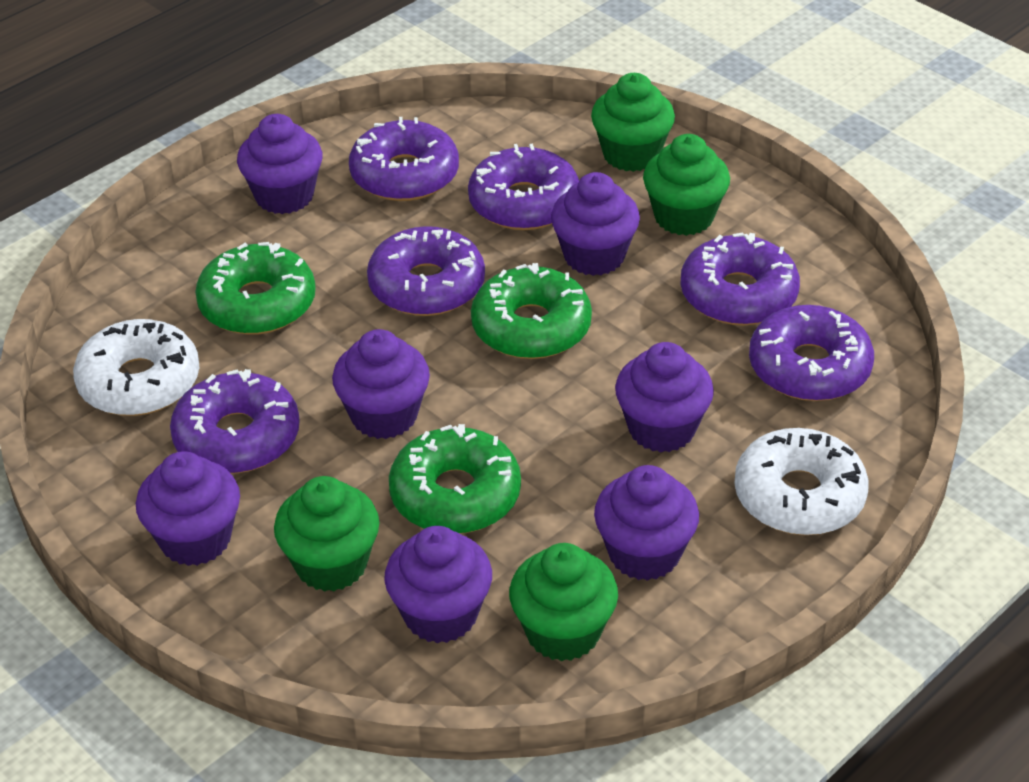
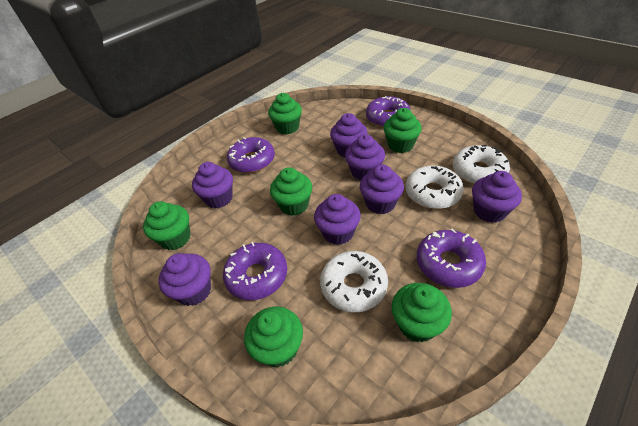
green cupcake: [274,476,380,592] [509,543,618,661] [591,73,675,172] [643,134,730,236] = 4 -> [143,201,191,250] [244,307,303,367] [268,93,302,135] [270,167,312,216] [383,108,422,153] [391,283,452,343] = 6
green donut: [195,242,316,335] [389,424,521,534] [471,263,592,359] = 3 -> none = 0
purple donut: [170,369,300,474] [349,117,459,201] [367,226,485,316] [468,144,579,230] [680,232,800,326] [749,305,874,401] = 6 -> [223,242,287,300] [227,137,275,173] [366,96,410,127] [417,229,486,288] = 4
white donut: [73,319,200,416] [734,428,869,535] = 2 -> [320,251,388,312] [406,165,464,209] [453,145,510,184] = 3

